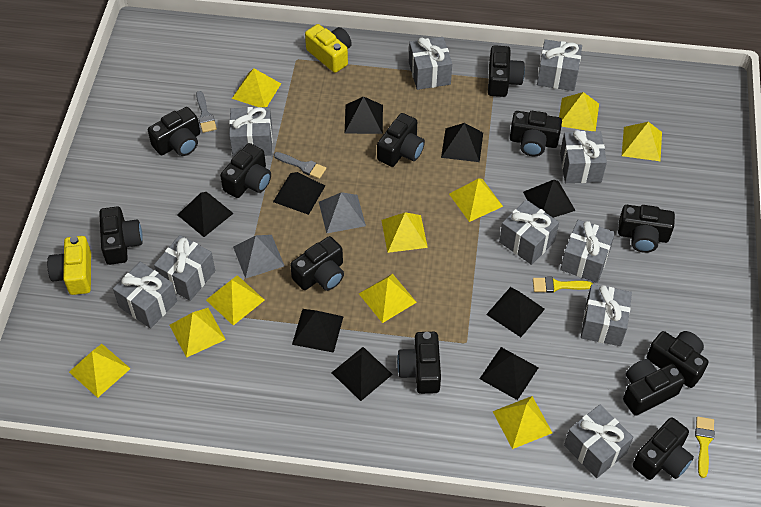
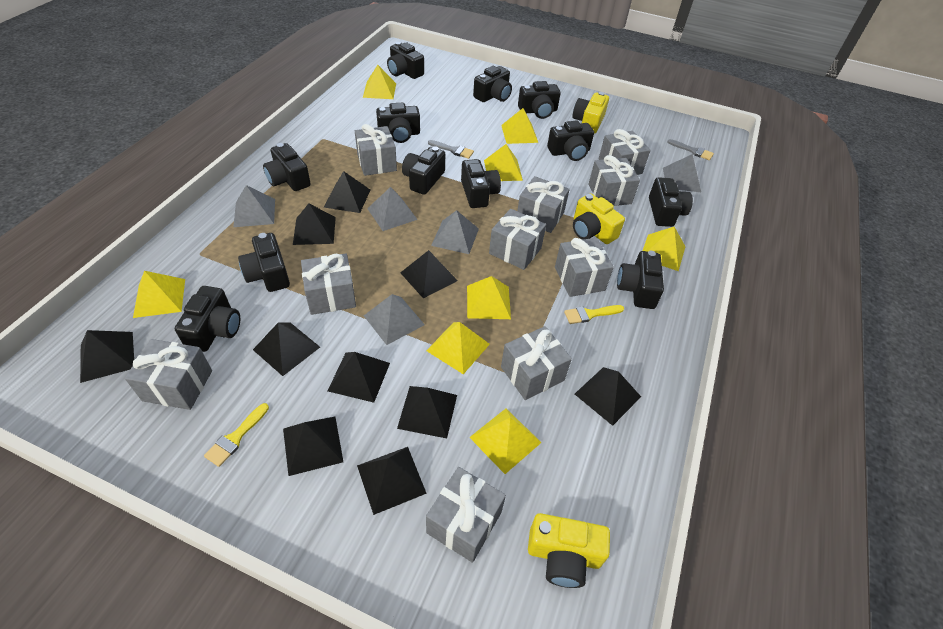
black pyramid: [177,192,234,237] [273,172,325,215] [292,309,344,353] [331,347,393,401] [345,96,383,134] [441,123,483,162] [479,347,539,400] [486,287,545,337] [523,180,576,218] = 9 -> [80,330,134,383] [253,322,320,376] [283,417,343,476] [293,204,336,245] [324,171,370,213] [328,352,390,403] [357,447,427,515] [397,386,457,438] [400,250,458,298] [575,367,641,426] = 10
grey pyramid: [233,235,284,279] [319,192,366,233] = 2 -> [233,185,275,227] [364,294,425,345] [367,187,418,231] [431,210,479,254] [663,154,701,192] = 5
yellow camera: [47,236,91,295] [305,24,352,73] = 2 -> [528,513,610,588] [572,92,609,134] [573,194,625,244] = 3
yellow pyramid: [69,344,131,398] [170,308,226,358] [206,275,265,326] [232,68,281,107] [359,274,417,323] [381,212,428,253] [449,178,503,222] [493,396,552,449] [559,92,599,131] [622,122,662,161] = 10 -> [133,271,185,318] [363,65,396,99] [426,322,490,374] [467,276,511,319] [469,409,542,474] [484,144,523,181] [501,108,538,144] [642,227,686,271] = 8

